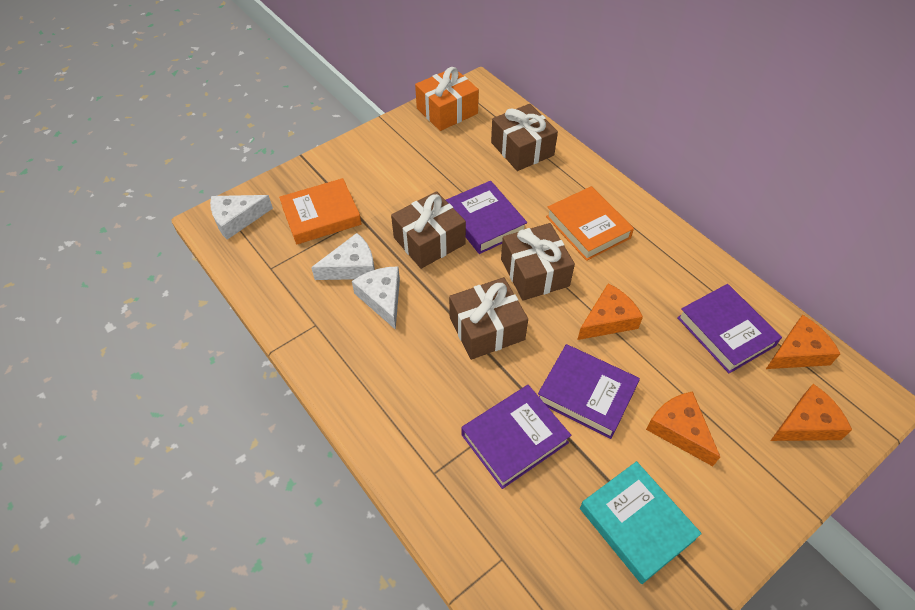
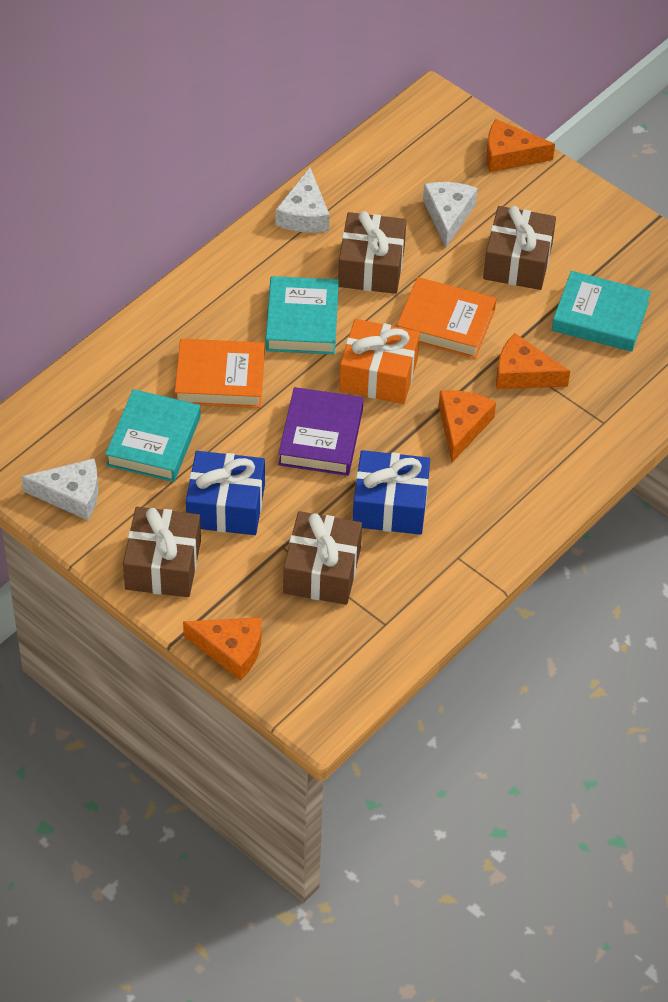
blue gift: none = 0 -> [186,451,265,535] [353,450,430,535] = 2
purple book: [446,181,527,254] [462,385,571,489] [538,344,640,439] [677,284,782,374] = 4 -> [278,387,364,476] = 1
turquoise book: [580,461,702,584] = 1 -> [105,389,201,482] [265,276,339,354] [552,271,651,352] = 3

